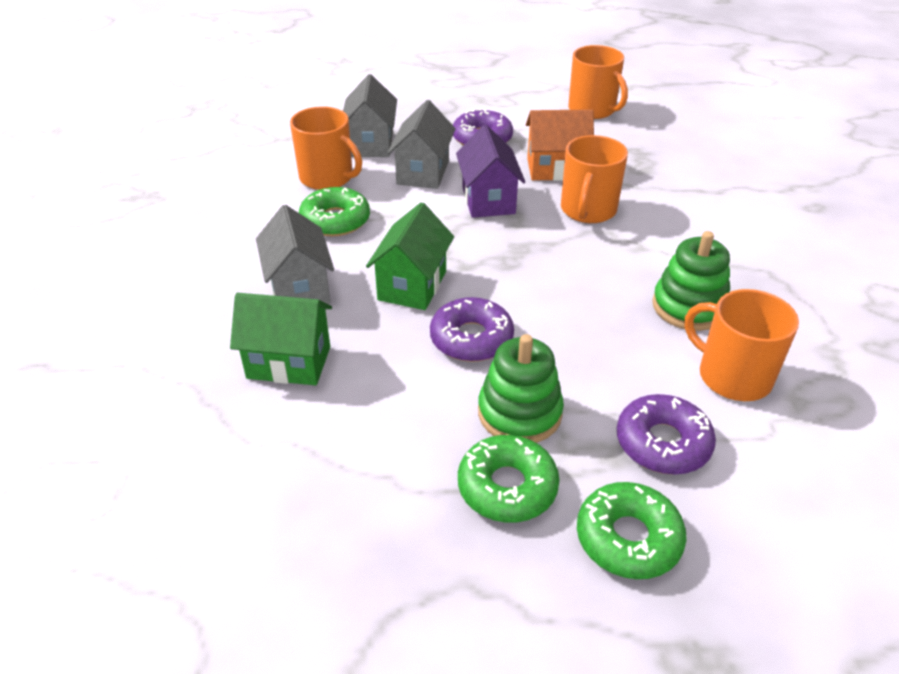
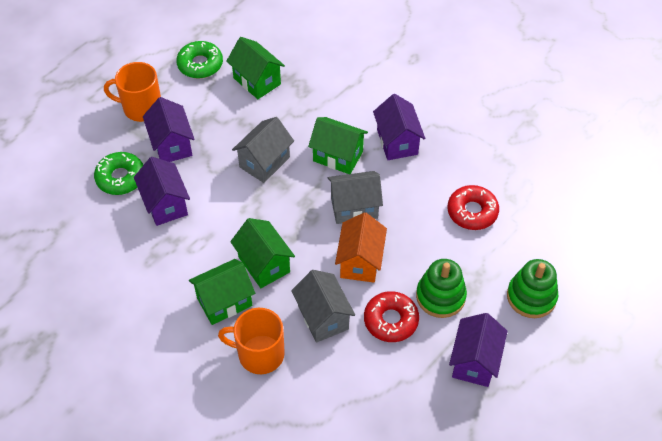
green donut: [299,187,370,236] [458,435,559,523] [577,482,687,579] = 3 -> [94,152,143,195] [176,41,223,78] = 2
green house: [230,292,332,385] [366,202,454,310] = 2 -> [189,259,255,325] [226,37,285,99] [230,218,295,288] [308,117,368,174] = 4
orange mug: [290,106,362,190] [561,135,628,223] [568,45,628,119] [685,289,799,401] = 4 -> [104,62,161,122] [218,308,285,374] = 2
purple donut: [430,297,514,362] [453,108,513,145] [617,394,716,475] = 3 -> none = 0
purple house: [456,125,525,218] = 1 -> [134,157,190,226] [143,97,194,162] [373,94,425,160] [449,313,508,387] = 4
red donut: none = 0 -> [364,291,419,342] [447,185,499,230] = 2

